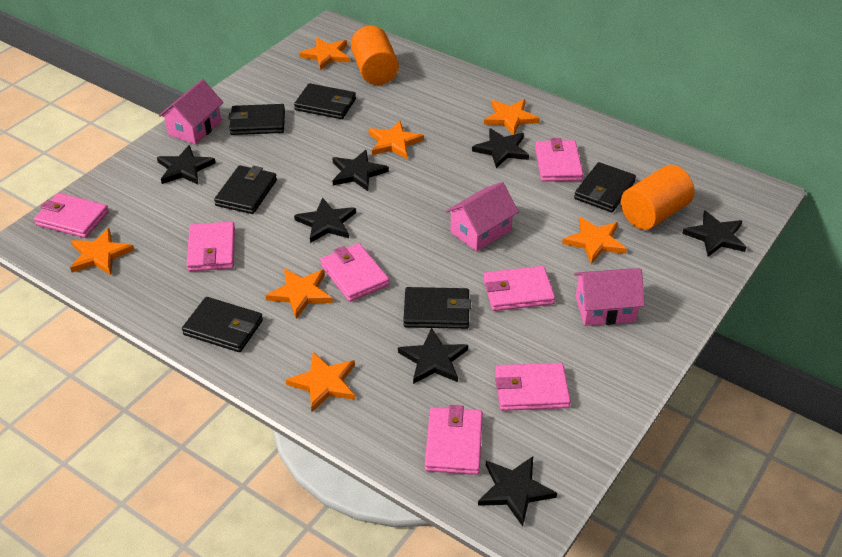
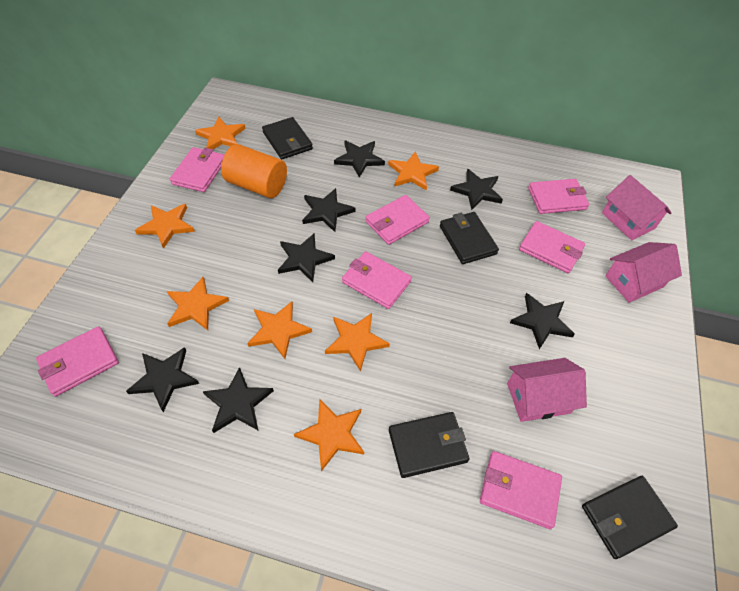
black wallet: [182,297,263,352] [214,165,277,214] [228,104,285,135] [294,83,356,119] [403,287,471,329] [574,162,636,212] = 6 -> [262,117,313,159] [389,412,469,478] [440,212,499,264] [582,476,678,559] = 4
orange cylinder: [351,26,399,85] [621,165,695,230] = 2 -> [221,144,287,198] = 1

